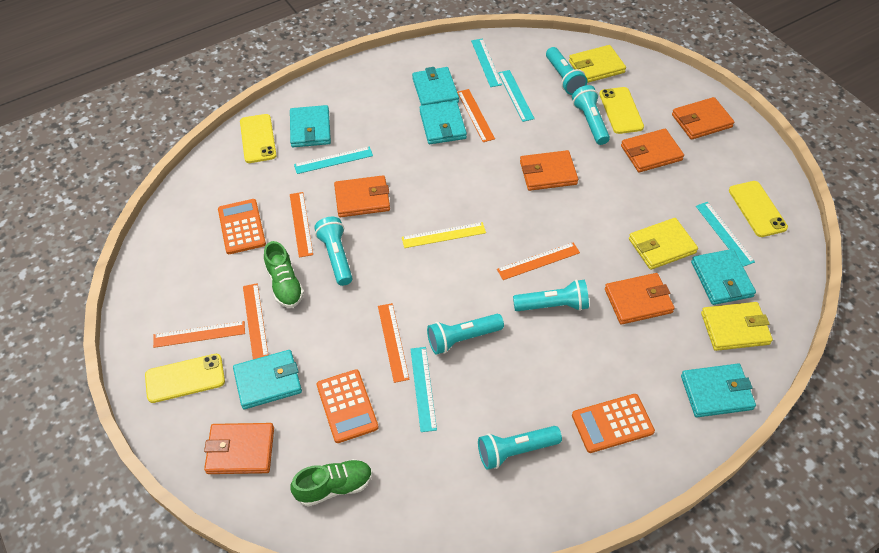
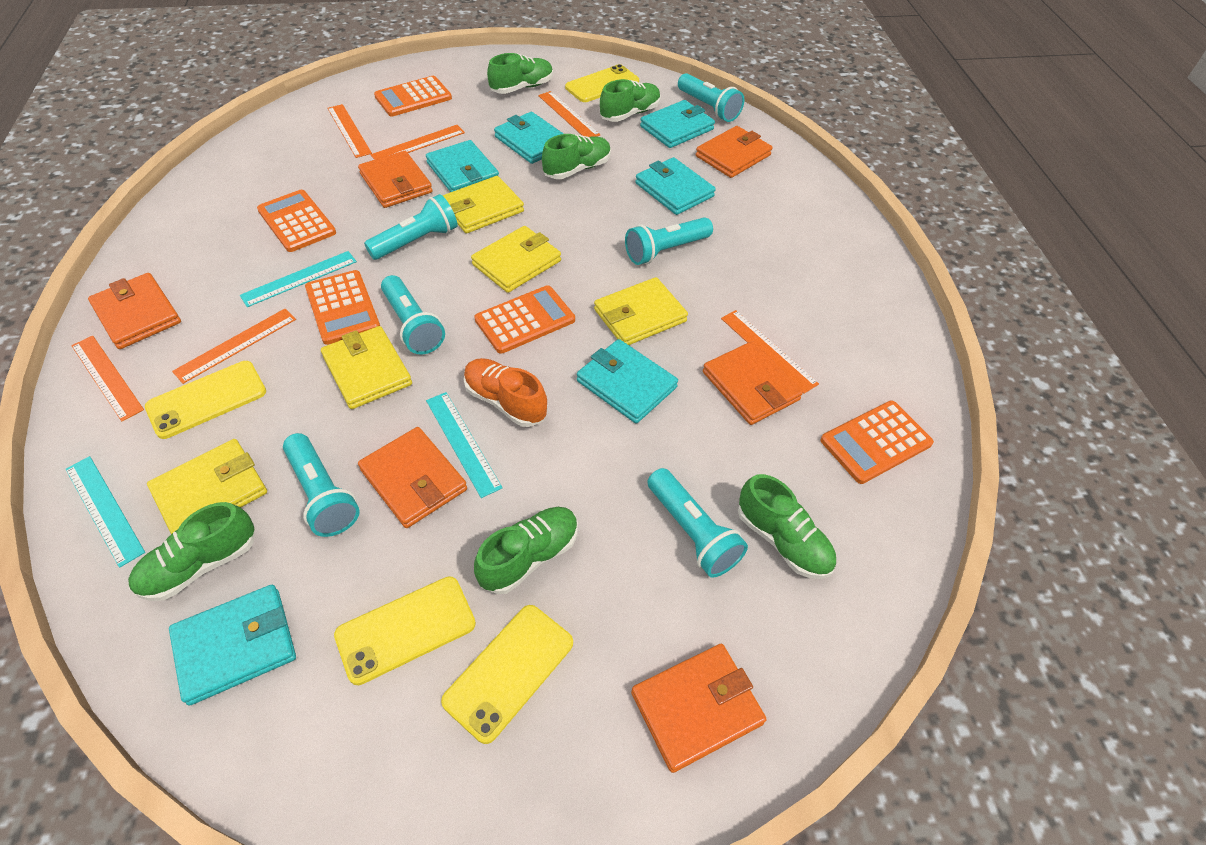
green shoe: [264,241,304,308] [291,459,372,507] = 2 -> [128,502,255,601] [474,507,578,594] [487,53,553,94] [542,134,611,179] [600,79,661,122] [738,474,836,579] = 6
orange calculator: [218,199,266,254] [317,369,379,443] [572,394,655,453] = 3 -> [257,190,336,252] [305,270,380,345] [374,76,452,116] [474,285,575,354] [820,401,934,484] = 5
orange shoe: none = 0 -> [463,358,547,427] = 1
turquoise ruler: [294,147,373,174] [410,347,437,432] [471,39,502,87] [498,70,535,122] [696,202,755,267] = 5 -> [66,456,145,568] [240,251,357,307] [426,392,503,498] = 3
yellow ruler: [402,222,486,248] = 1 -> none = 0
yellow wallet: [569,45,626,83] [629,218,698,270] [701,302,773,351] = 3 -> [147,439,267,534] [321,326,412,409] [442,176,524,234] [471,226,561,293] [594,277,688,345] = 5

